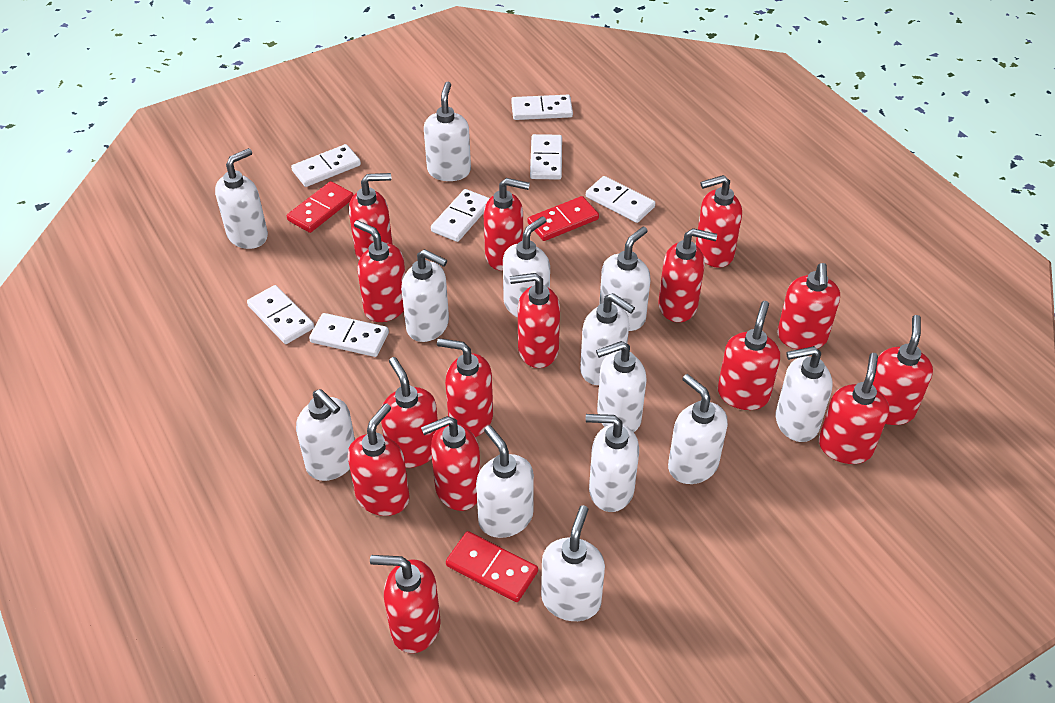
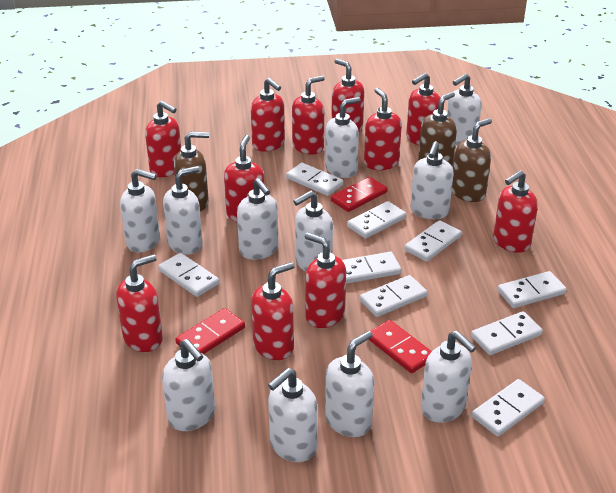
brown soap dispenser: none = 0 -> [174,132,209,211] [418,92,457,167] [452,118,492,202] = 3
red soap dispenser: [348,403,410,516] [349,173,393,260] [354,220,405,322] [370,555,441,653] [381,357,438,468] [421,416,481,511] [437,338,493,437] [484,178,530,271] [510,273,560,368] [659,228,717,322] [695,175,742,268] [718,301,780,410] [777,263,840,350] [819,353,889,464] [872,315,933,425] = 15 -> [116,254,163,352] [145,101,181,177] [224,135,264,222] [251,78,285,151] [251,262,294,360] [292,76,325,155] [304,232,346,328] [331,59,364,132] [364,88,402,170] [406,73,440,145] [493,170,538,252] = 11
white domino: [247,285,314,344] [291,144,361,187] [309,313,389,357] [431,189,490,242] [511,95,573,120] [530,134,562,180] [586,176,655,223] = 7 -> [158,253,219,297] [286,163,343,196] [342,252,401,284] [347,201,406,239] [360,275,427,317] [404,220,461,262] [471,311,543,355] [472,379,545,437] [497,271,567,308] = 9
white soap dispenser: [215,148,268,249] [296,389,355,481] [401,249,449,342] [424,82,471,181] [476,425,534,538] [503,216,550,317] [541,505,605,621] [580,293,635,385] [586,414,639,512] [596,341,647,432] [599,227,651,331] [668,374,728,484] [776,346,833,442] = 13 -> [120,169,160,253] [162,339,215,431] [163,166,203,254] [237,178,279,260] [268,368,317,462] [293,190,333,272] [325,97,361,178] [325,331,374,437] [410,141,454,219] [421,331,476,423] [447,73,482,146] = 11

